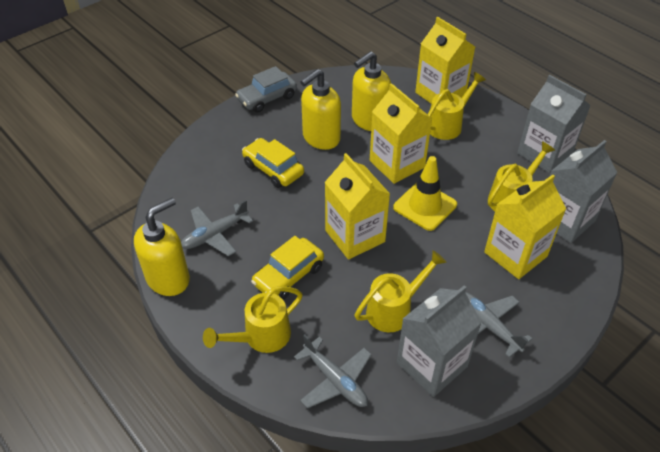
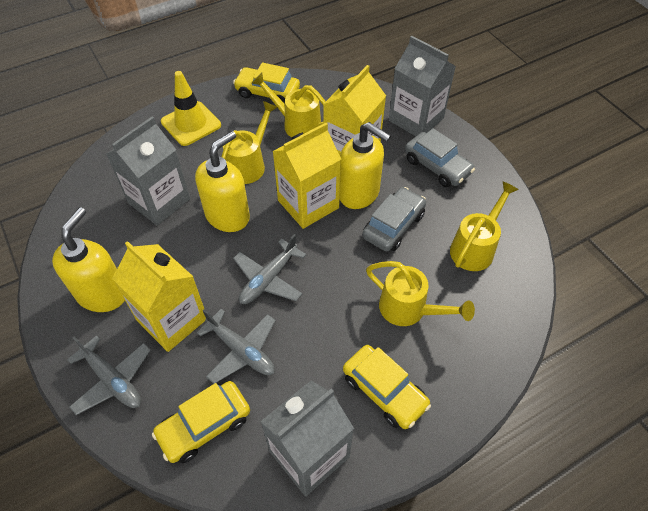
grey car: [235,66,297,113] = 1 -> [362,187,426,251] [405,128,475,187] = 2
yellow car: [242,138,304,188] [251,236,324,300] = 2 -> [152,381,250,463] [233,62,300,103] [343,345,431,429] = 3
yellow carton: [325,153,390,260] [370,83,432,184] [415,17,475,104] [484,175,566,279] = 4 -> [112,241,206,352] [273,123,341,229] [323,65,386,155] = 3

